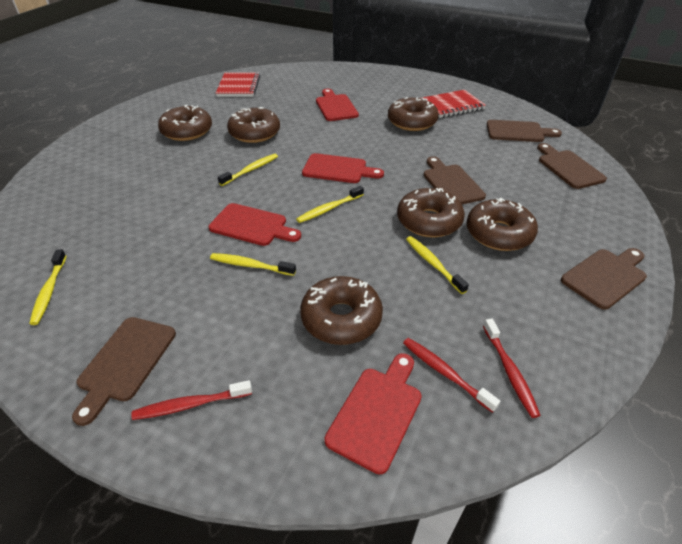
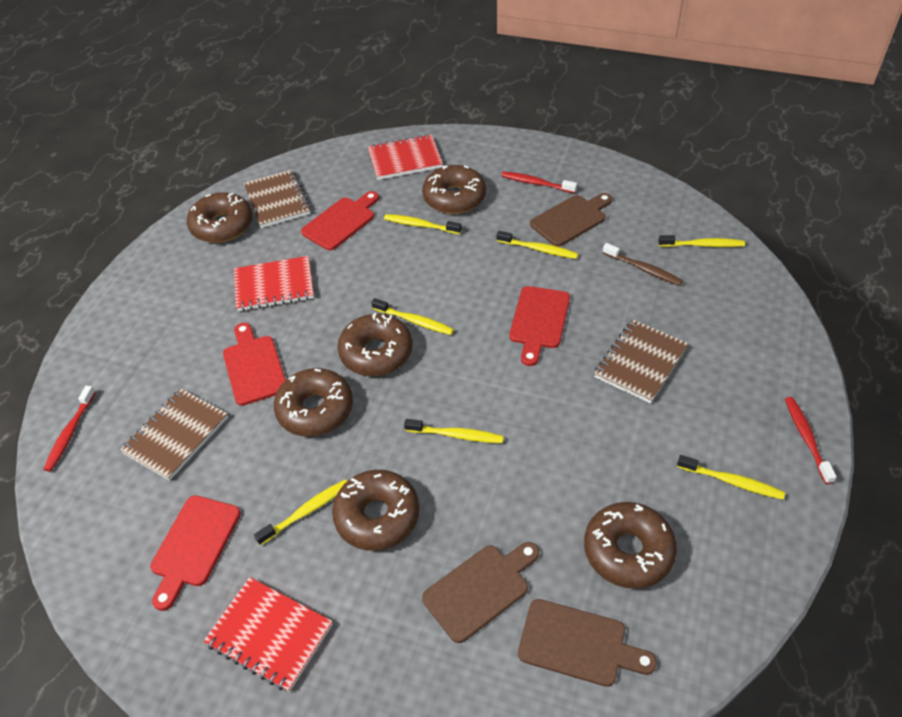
brown cutting board: [72,317,176,426] [424,156,486,204] [487,120,562,142] [537,143,607,189] [561,248,647,310] = 5 -> [422,542,539,643] [518,599,657,687] [530,193,613,247] = 3
brown notebook: none = 0 -> [120,389,228,481] [244,170,311,228] [594,319,689,403] = 3
brown toothbrush: none = 0 -> [603,243,683,286] = 1
red notebook: [216,73,260,97] [421,90,486,118] = 2 -> [204,577,333,692] [234,256,314,311] [368,134,443,180] = 3
yellow toothbrush: [29,249,67,325] [210,253,296,276] [218,154,278,186] [296,186,364,223] [406,236,469,294] = 5 -> [254,480,347,546] [371,298,454,335] [384,214,462,234] [404,419,504,443] [497,231,578,259] [658,235,745,247] [677,455,785,500] = 7

